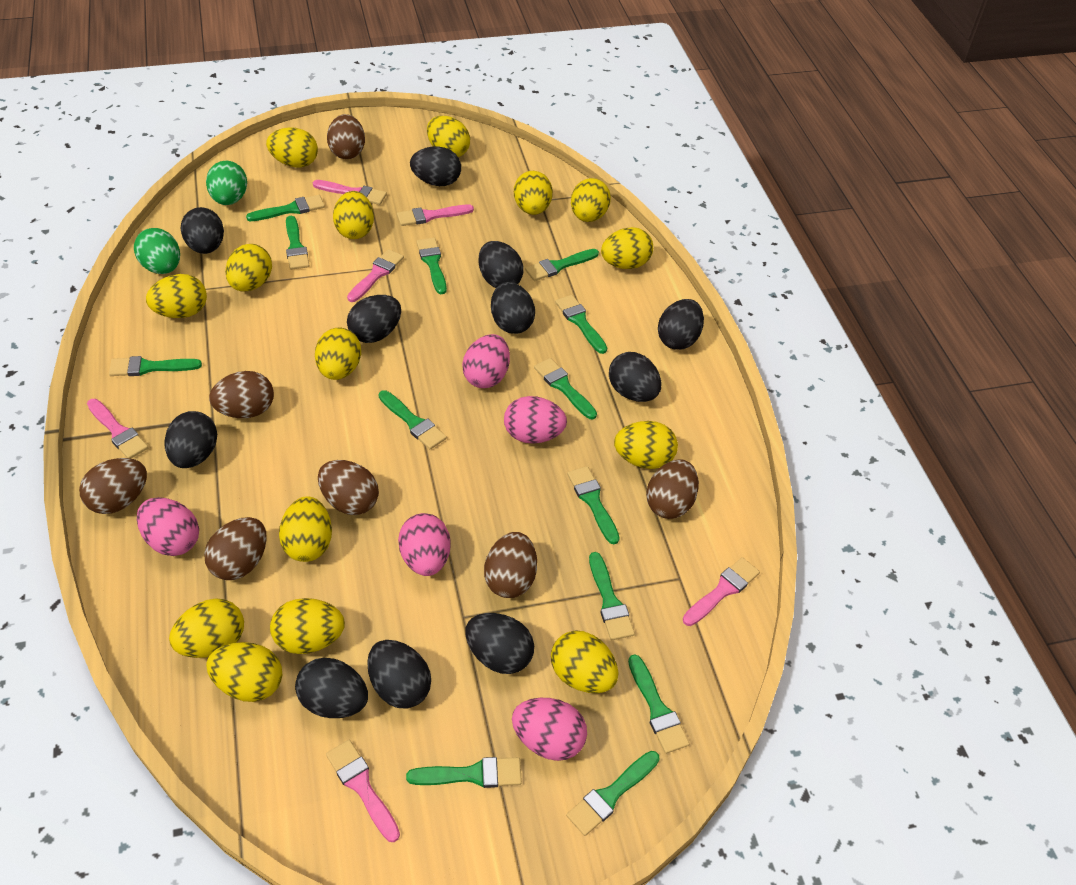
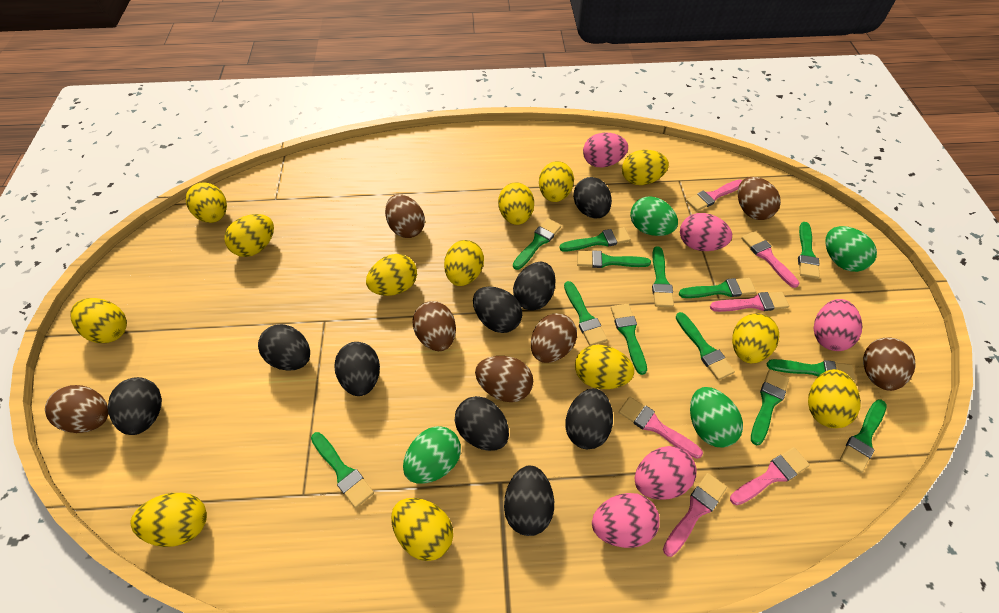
black egg: [164,411,217,468] [181,207,224,254] [295,658,368,718] [347,295,401,343] [367,640,431,709] [410,146,461,186] [465,613,534,674] [478,241,524,288] [491,282,535,334] [609,352,661,402] [658,299,704,350] = 11 -> [108,377,162,435] [258,324,310,371] [334,342,380,396] [455,396,509,451] [473,286,522,333] [504,466,554,536] [513,262,556,311] [565,388,613,449] [573,177,612,219] = 9
green egg: [134,228,180,274] [206,161,247,205] = 2 -> [403,426,461,484] [630,196,678,236] [690,387,743,448] [825,226,877,272] = 4
yellow egg: [146,274,207,318] [169,598,244,658] [206,642,282,702] [225,244,272,292] [266,128,318,167] [270,598,345,654] [279,496,332,562] [315,328,361,380] [333,191,374,239] [427,116,470,157] [514,171,553,215] [551,630,618,693] [571,178,611,222] [601,227,653,269] [614,421,678,469] = 15 -> [70,298,127,343] [130,493,207,547] [186,183,227,223] [224,214,274,257] [366,254,417,296] [391,498,453,561] [444,240,484,286] [498,182,534,225] [539,161,574,202] [575,345,634,389] [622,150,669,185] [732,313,779,363] [808,369,861,428] = 13

